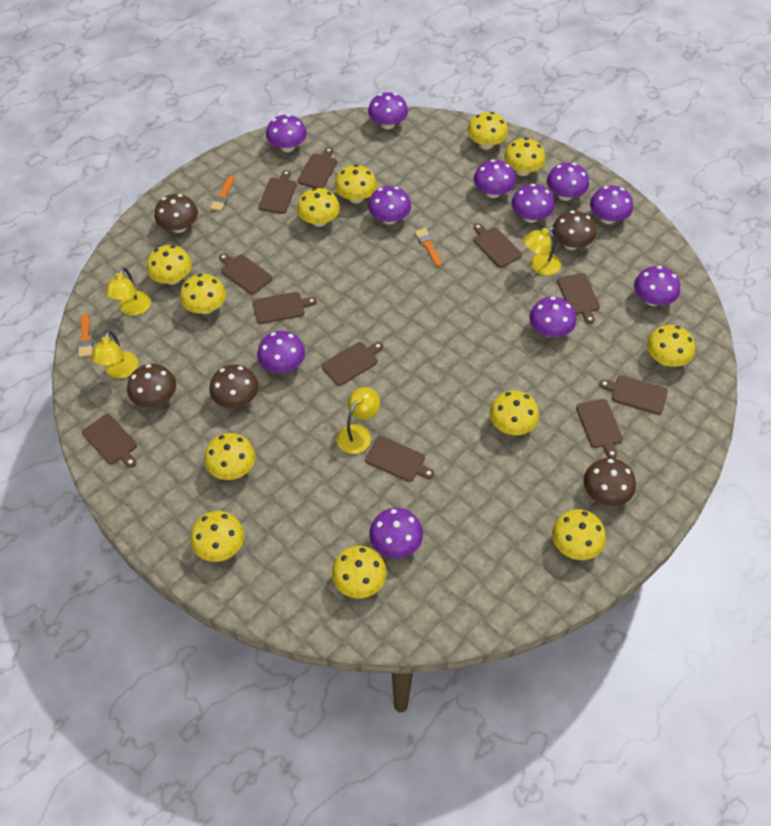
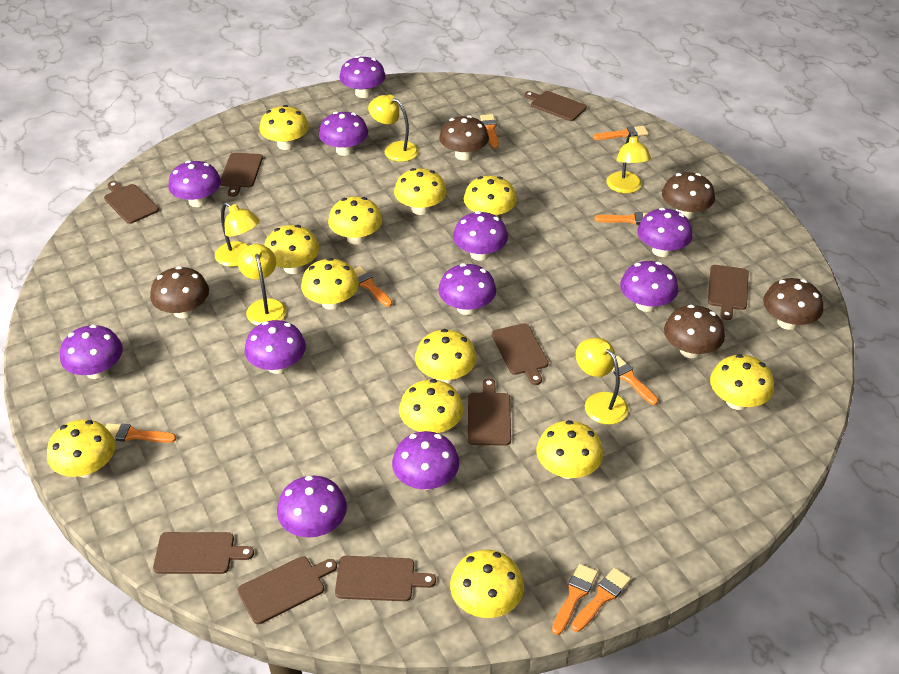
brown cutting board: [82,414,137,468] [219,253,272,295] [253,292,317,324] [259,170,297,214] [297,147,337,188] [322,342,383,386] [365,436,434,482] [473,223,522,268] [557,273,600,324] [576,399,623,459] [599,375,668,415] = 11 -> [104,181,159,224] [153,532,254,574] [221,153,263,197] [238,556,337,624] [335,556,436,601] [468,378,511,446] [492,323,548,385] [524,91,587,121] [708,265,749,320] = 9
orange brush: [78,313,93,357] [210,175,234,211] [415,228,442,267] = 3 -> [105,423,176,443] [353,266,392,307] [480,114,499,148] [552,564,598,635] [571,568,631,632] [593,126,648,140] [595,212,647,225] [612,356,658,405] = 8
yellow lamp: [91,331,138,379] [105,267,151,316] [337,387,380,454] [523,227,561,276] = 4 -> [215,202,260,267] [238,244,287,326] [368,94,419,162] [576,338,629,425] [607,132,651,193] = 5

